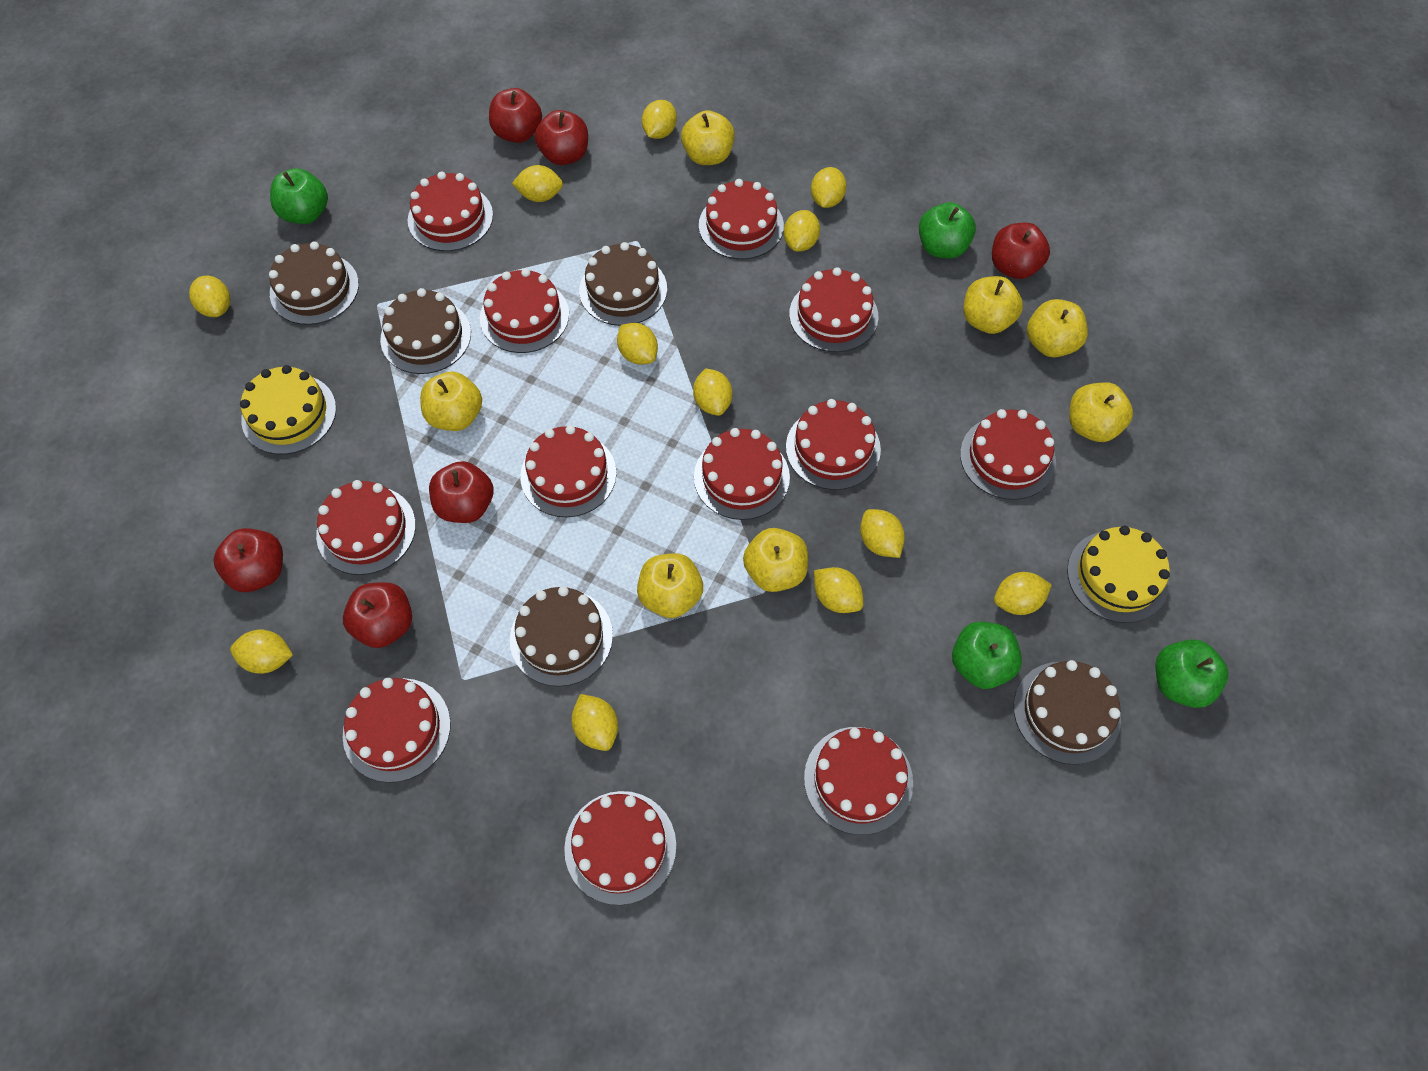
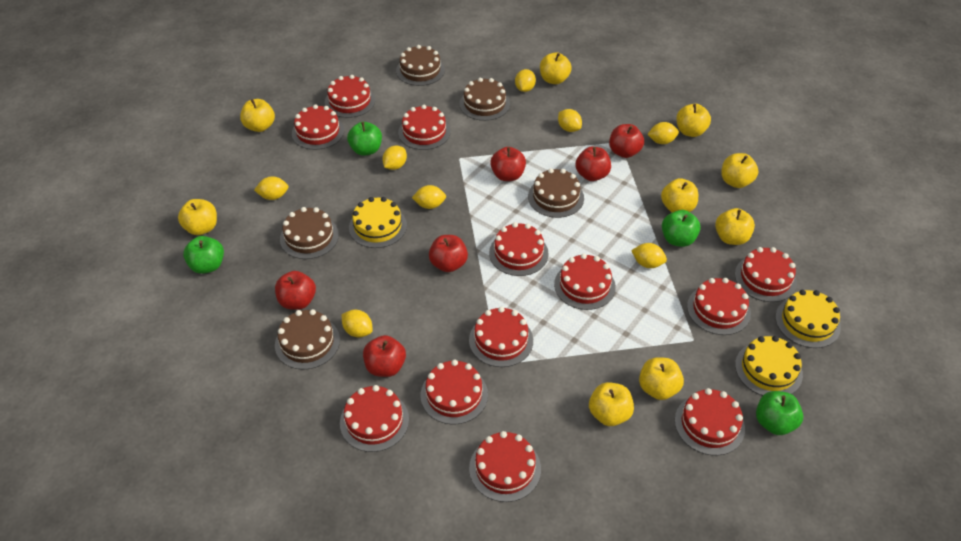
yellow apple: [420,372,482,431] [637,553,703,618] [681,110,735,165] [743,528,808,592] [963,276,1023,334] [1027,299,1088,357] [1069,382,1133,442] = 7 -> [178,199,217,235] [240,99,275,132] [540,53,572,84] [589,382,634,426] [639,357,684,400] [661,178,698,212] [677,104,711,137] [715,208,755,245] [721,153,758,188] = 9
yellow cake: [240,365,336,455] [1067,526,1170,623] = 2 -> [349,197,407,248] [735,336,803,396] [775,290,841,348] = 3
yellow lemon: [189,276,230,317] [230,629,293,674] [512,165,563,202] [571,694,618,751] [617,323,658,364] [642,100,677,139] [693,368,733,416] [784,210,820,252] [811,167,847,208] [814,567,863,613] [860,509,905,558] [994,572,1052,615] = 12 -> [254,176,289,200] [342,310,373,337] [382,146,407,170] [412,185,446,209] [515,69,536,92] [558,109,582,132] [631,243,667,268] [647,122,679,144] = 8

